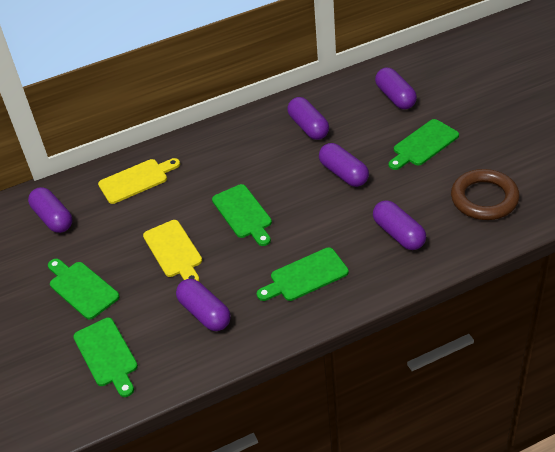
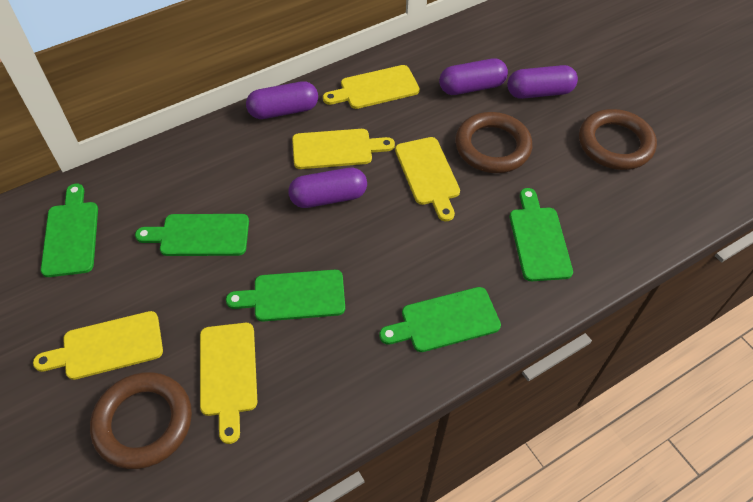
brown ring: [451,169,520,220] = 1 -> [90,372,192,469] [455,112,532,173] [579,109,657,170] = 3
purple capsule: [28,187,72,233] [176,279,231,331] [287,97,329,140] [319,143,369,187] [373,200,426,250] [375,68,417,109] = 6 -> [246,81,318,119] [288,168,367,208] [439,58,508,95] [507,65,578,99] = 4
yellow cutting board: [98,158,180,204] [143,220,202,281] = 2 -> [33,311,163,380] [200,323,257,444] [292,129,395,169] [323,65,420,109] [395,137,460,221] = 5

